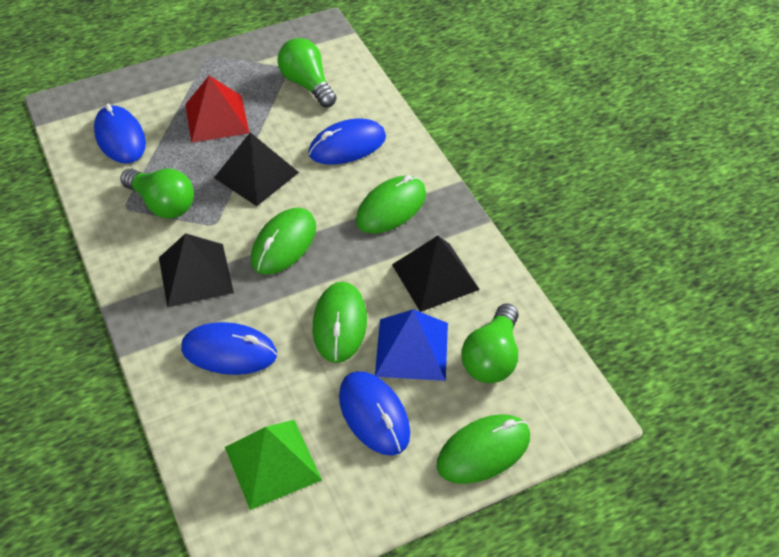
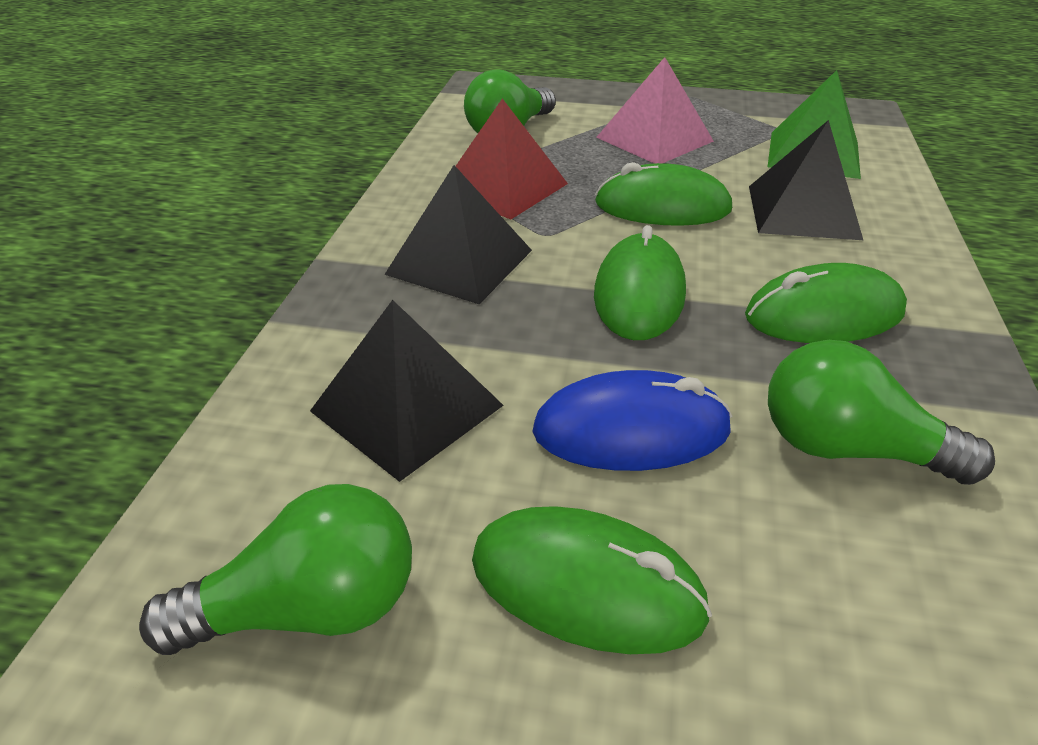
blue mouse: [94,104,146,164] [181,322,277,375] [308,118,386,165] [339,371,410,456] = 4 -> [532,370,732,471] = 1
blue pyramid: [375,309,448,381] = 1 -> none = 0
pink pyramid: none = 0 -> [596,57,714,164] = 1

